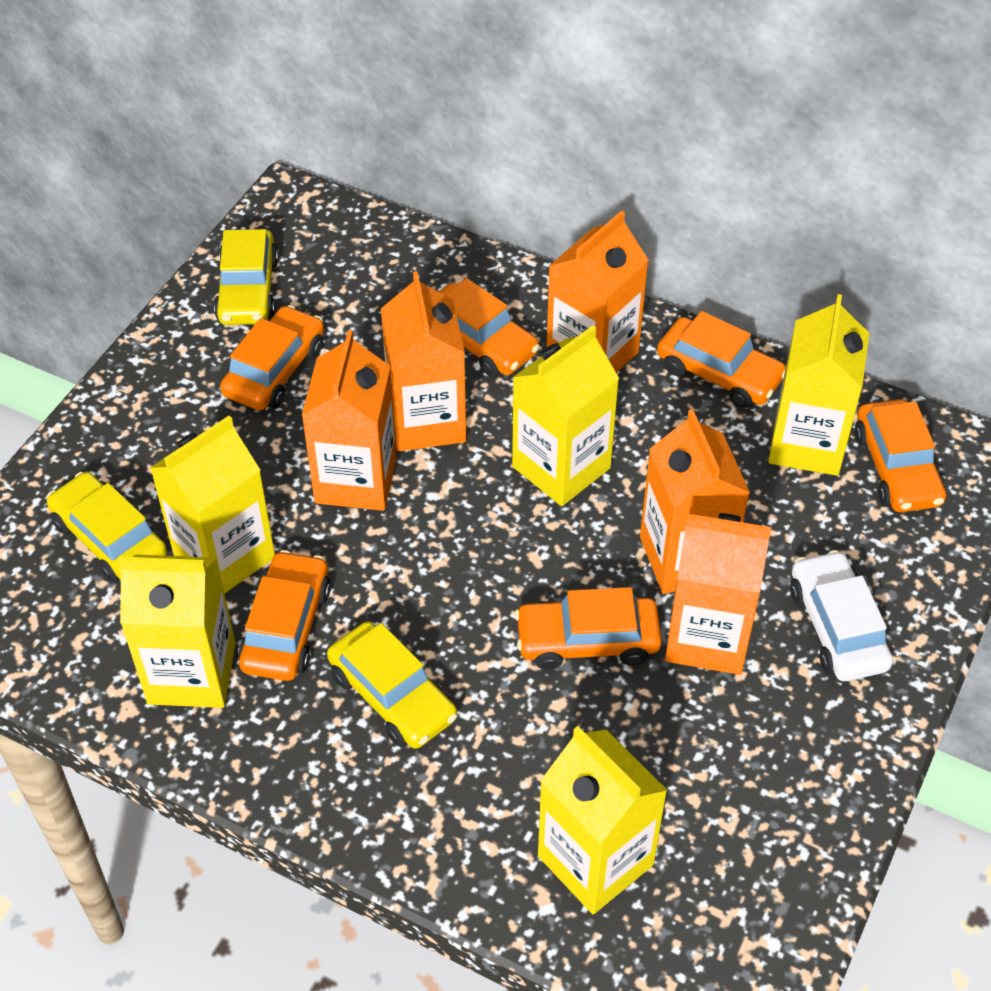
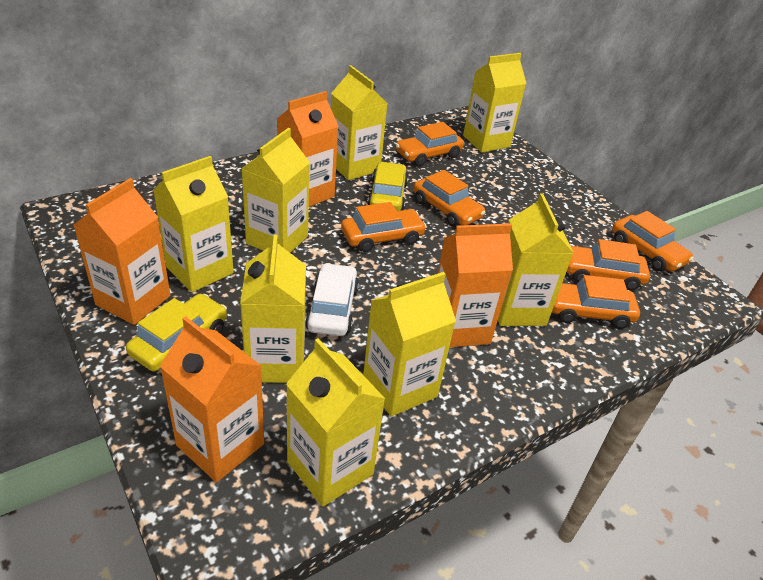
orange carton: [302,330,397,511] [381,271,466,451] [546,210,649,373] [640,409,750,594] [665,513,771,675] = 5 -> [74,178,171,325] [160,316,264,482] [277,91,339,207] [438,223,513,347] = 4
yellow car: [47,472,167,583] [214,229,279,325] [327,621,457,749] = 3 -> [126,294,227,372] [367,162,408,211] = 2
yellow carton: [118,554,236,708] [150,416,275,594] [512,326,619,506] [538,726,668,915] [768,294,869,476] = 5 -> [153,156,234,292] [240,235,306,383] [241,128,310,253] [286,338,385,507] [331,65,388,180] [363,272,456,417] [463,53,527,152] [498,193,574,326] = 8

